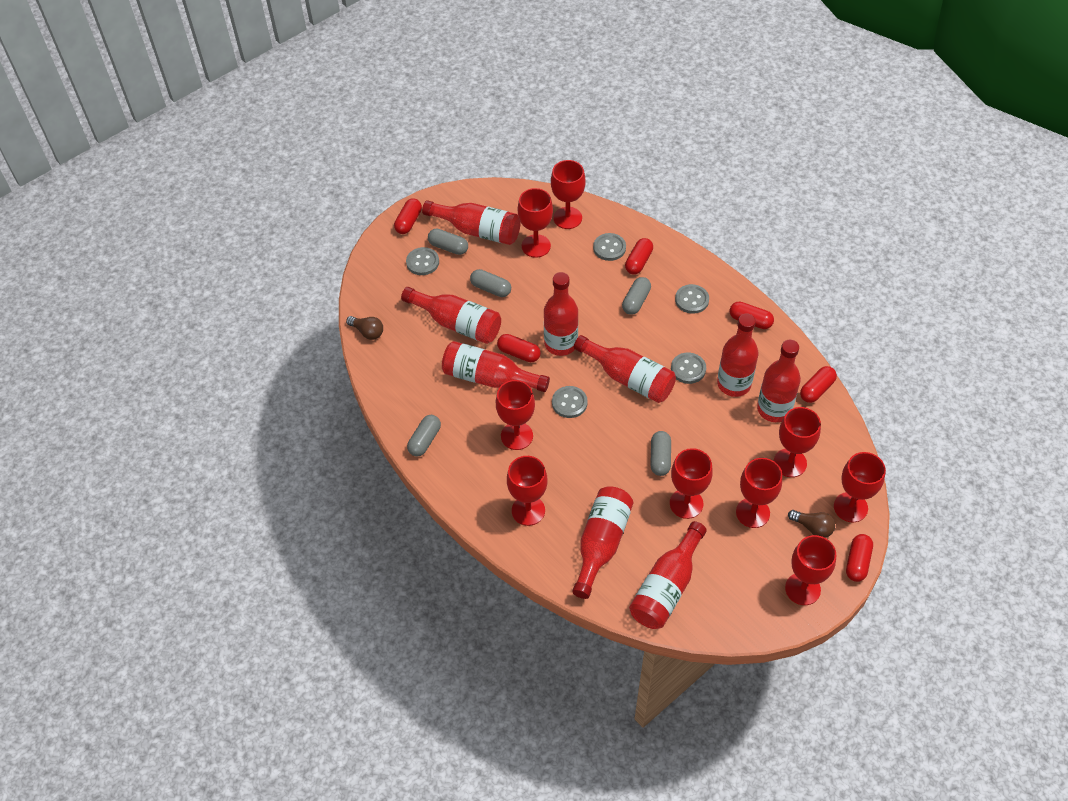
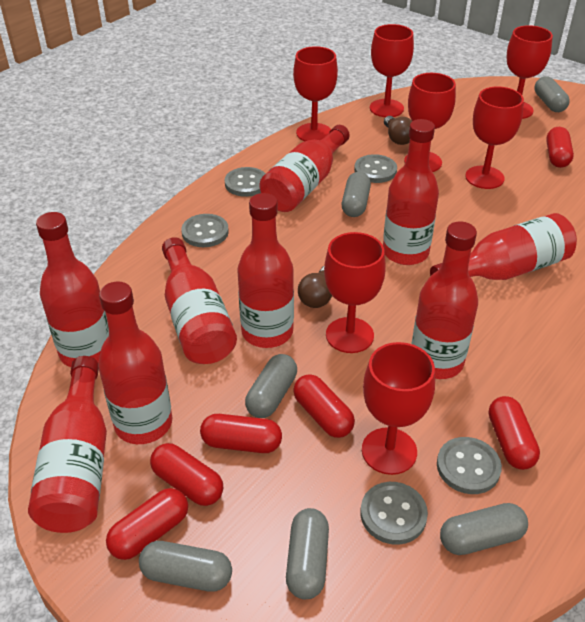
grey capsule: [407,415,441,457] [428,229,468,255] [470,269,511,297] [622,277,651,315] [650,431,671,476] = 5 -> [139,541,232,592] [245,354,297,418] [286,508,329,599] [342,172,371,217] [440,503,528,555] [534,76,570,112] = 6
red goblet: [496,380,535,450] [507,456,548,526] [518,188,553,258] [551,160,585,229] [670,448,713,519] [736,458,782,528] [774,407,821,477] [785,535,836,605] [834,452,886,522] = 9 -> [293,46,338,141] [324,232,386,353] [362,342,435,475] [370,24,414,117] [404,73,456,172] [465,87,524,189] [507,25,553,119] = 7

